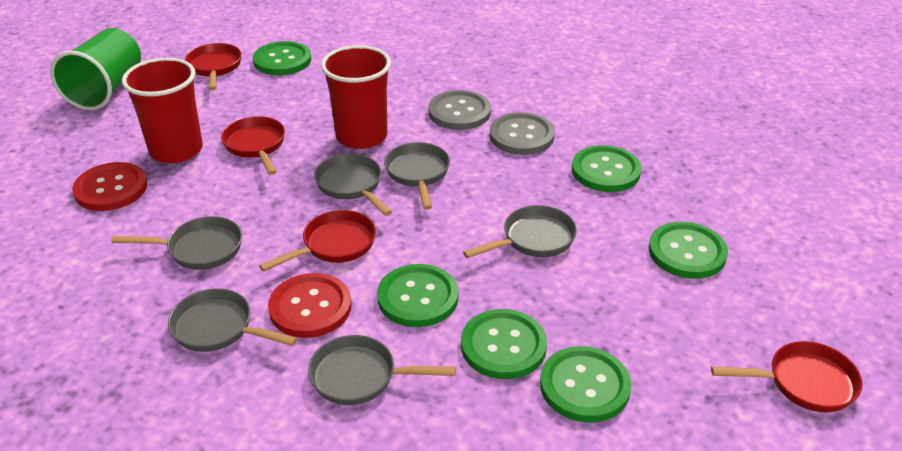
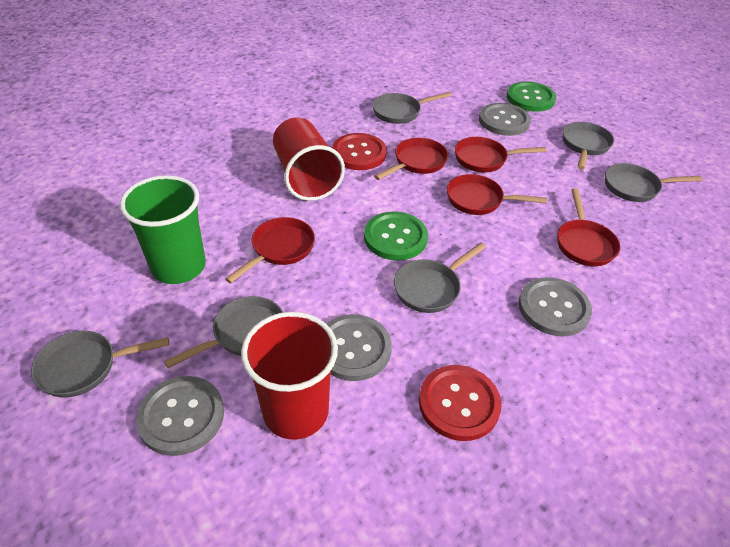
green button: [253,41,311,75] [377,264,458,327] [461,309,547,379] [540,346,631,423] [572,145,642,192] [649,222,728,279] = 6 -> [364,211,428,260] [507,82,556,112] = 2
grey button: [428,90,491,130] [490,112,555,155] = 2 -> [136,376,224,456] [326,314,392,381] [479,103,531,136] [519,277,592,337] = 4
red pan: [185,43,242,90] [221,116,285,175] [259,210,376,272] [711,341,862,412] = 4 -> [225,217,315,283] [374,138,448,180] [447,174,547,215] [455,137,546,172] [557,188,620,266] = 5

